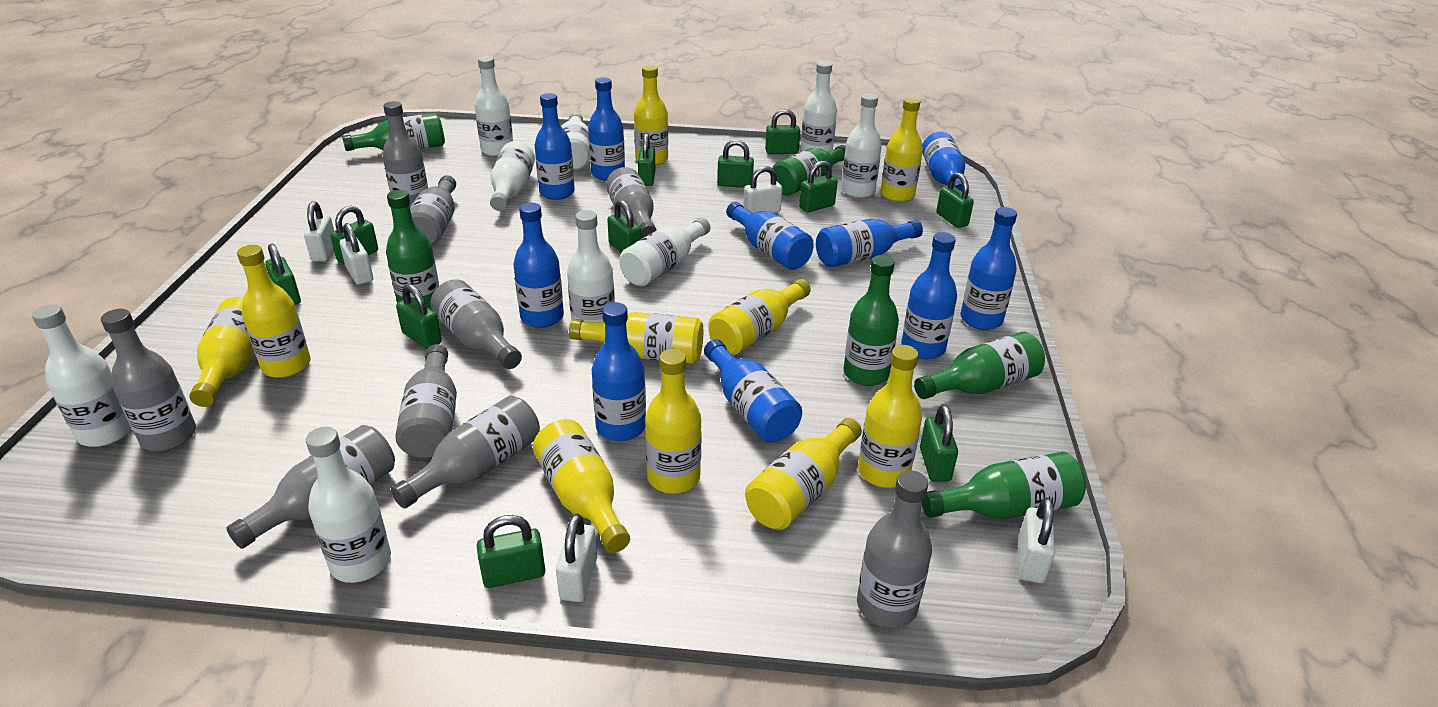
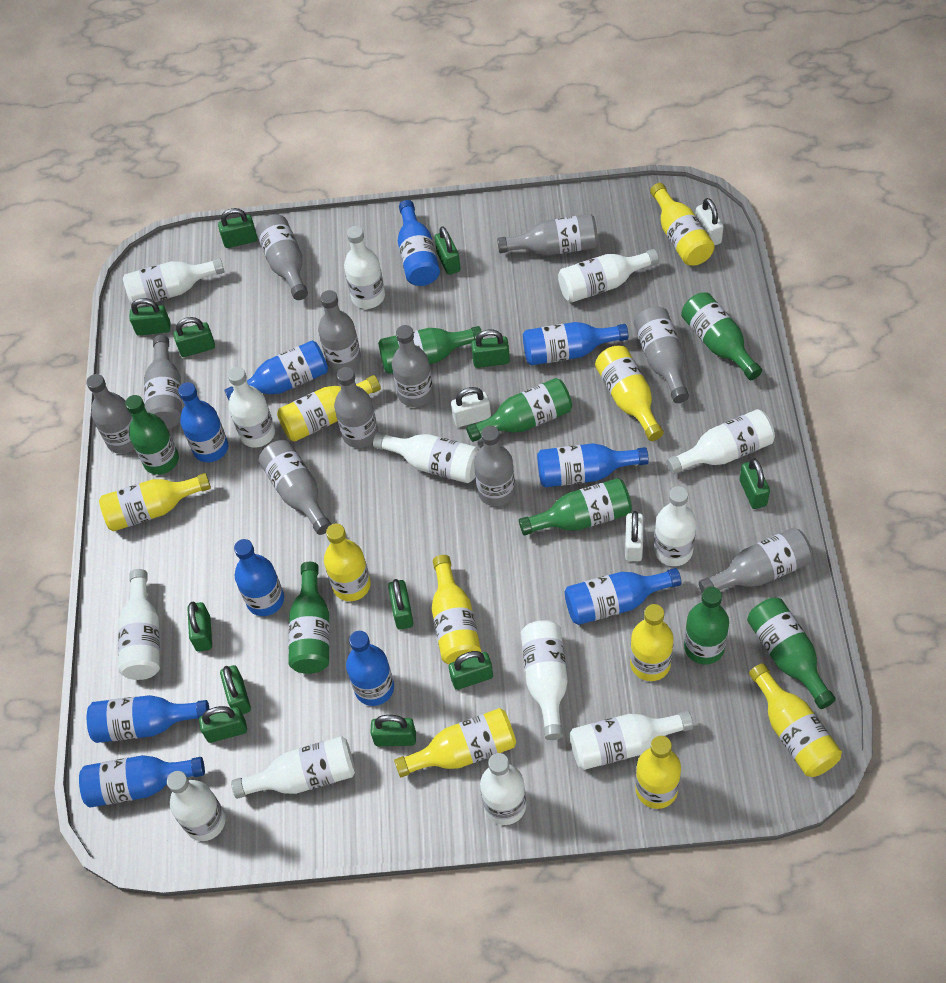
green bottle: [342,113,445,151] [386,190,439,310] [772,145,846,196] [843,255,899,386] [914,332,1045,399] [922,452,1086,520] = 6 -> [125,395,179,475] [288,562,329,674] [378,326,483,374] [466,378,572,442] [519,478,632,536] [681,292,762,380] [684,587,729,665] [747,597,836,709] = 8
green padlock: [265,244,301,305] [330,206,378,265] [396,284,442,349] [477,515,545,588] [607,200,641,252] [638,133,655,186] [717,140,754,188] [765,109,800,154] [799,161,837,212] [920,405,958,482] [936,172,974,228] = 11 -> [129,298,170,336] [173,317,215,357] [187,602,212,652] [199,706,247,743] [218,208,257,248] [220,665,251,714] [370,715,416,746] [388,579,413,630] [434,226,461,275] [448,651,493,690] [471,330,510,368] [740,458,770,509] = 12
grey bottle: [101,309,196,451] [226,425,395,549] [383,101,428,207] [391,396,540,509] [395,344,457,458] [410,175,456,246] [430,279,522,369] [606,167,657,238] [857,470,932,628] = 9 -> [86,374,134,454] [144,335,182,429] [255,214,308,300] [259,440,332,535] [318,290,361,372] [334,367,378,448] [392,325,433,407] [474,426,515,506] [497,214,598,255] [634,306,689,403] [699,527,813,593] = 11
white bottle: [32,304,132,447] [306,427,391,583] [475,56,513,156] [490,141,535,211] [561,112,590,170] [567,210,615,322] [619,218,710,286] [800,61,837,152] [841,94,882,198] = 9 -> [118,569,160,680] [123,258,225,307] [167,771,226,841] [228,367,275,448] [231,736,355,799] [344,226,385,309] [373,432,479,483] [480,753,526,825] [521,620,568,740] [558,249,659,303] [570,711,693,770] [654,486,696,566] [666,409,775,474] = 13
white padlock: [304,201,334,262] [340,223,373,285] [556,514,597,602] [743,166,782,213] [1018,498,1055,583] = 5 -> [451,387,491,427] [625,511,644,561] [695,198,724,245] = 3

